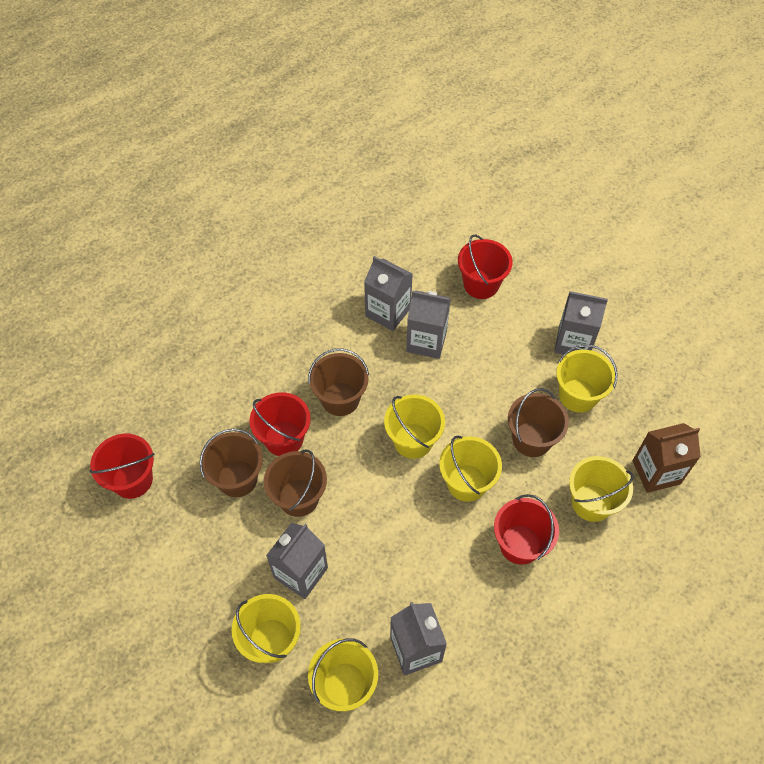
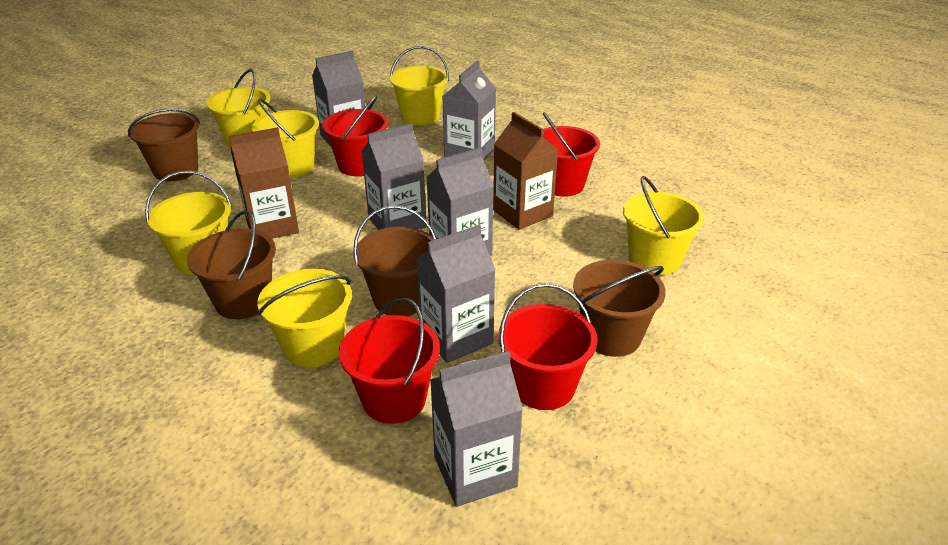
brown carton: [633,423,701,493] = 1 -> [229,127,299,239] [493,112,558,230] = 2
grey carton: [266,523,328,599] [364,256,413,331] [390,602,447,676] [406,291,451,359] [554,291,608,354] = 5 -> [312,51,365,146] [361,123,426,230] [416,225,496,363] [426,147,494,256] [430,351,523,507] [443,61,496,160] = 6

